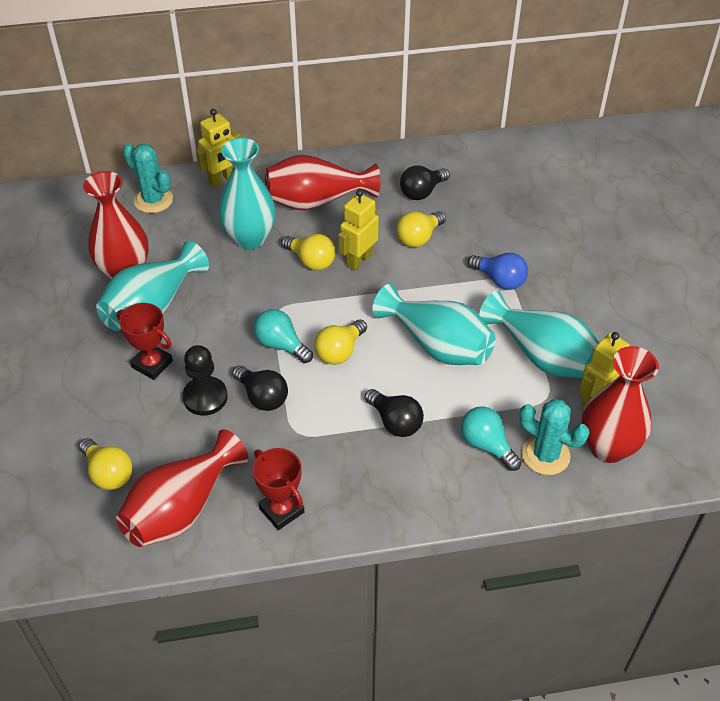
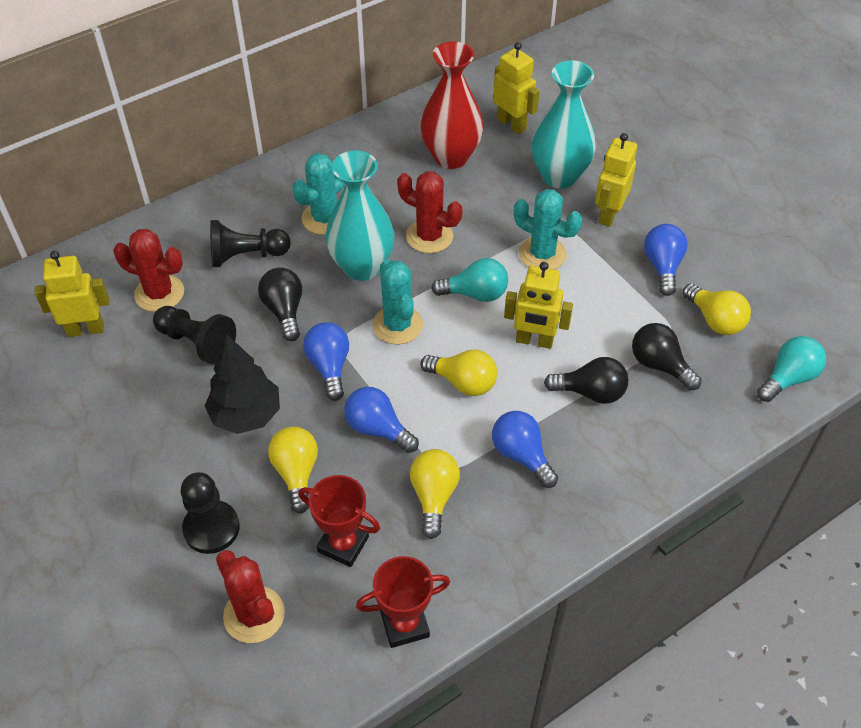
black pawn: [182,345,228,416] = 1 -> [153,306,236,364] [181,472,240,554] [210,220,291,267] = 3
black tree: none = 0 -> [205,334,280,434] = 1
blue light bulb: [468,253,528,290] = 1 -> [303,322,349,401] [344,387,419,453] [492,411,558,488] [644,224,688,296] = 4
red cactus: none = 0 -> [113,229,184,312] [216,550,285,643] [397,171,463,253] = 3
red vase: [83,171,149,279] [116,429,248,547] [265,155,380,210] [582,346,659,463] = 4 -> [421,41,483,169] = 1
turquoise cactus: [123,143,173,213] [519,399,590,475] = 2 -> [292,153,345,235] [373,259,423,344] [514,189,582,270] = 3
turquoise vase: [96,241,209,331] [218,138,276,250] [372,284,496,365] [479,291,599,378] = 4 -> [326,150,394,281] [532,60,596,189] = 2
yellow robot: [196,109,241,188] [338,189,379,271] [579,332,630,408] = 3 -> [34,251,109,337] [493,42,539,134] [504,262,573,349] [595,133,637,227] = 4

